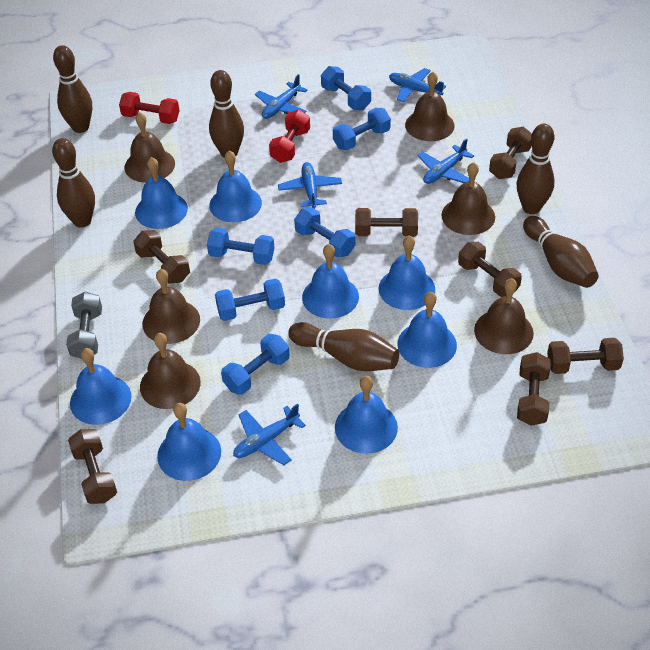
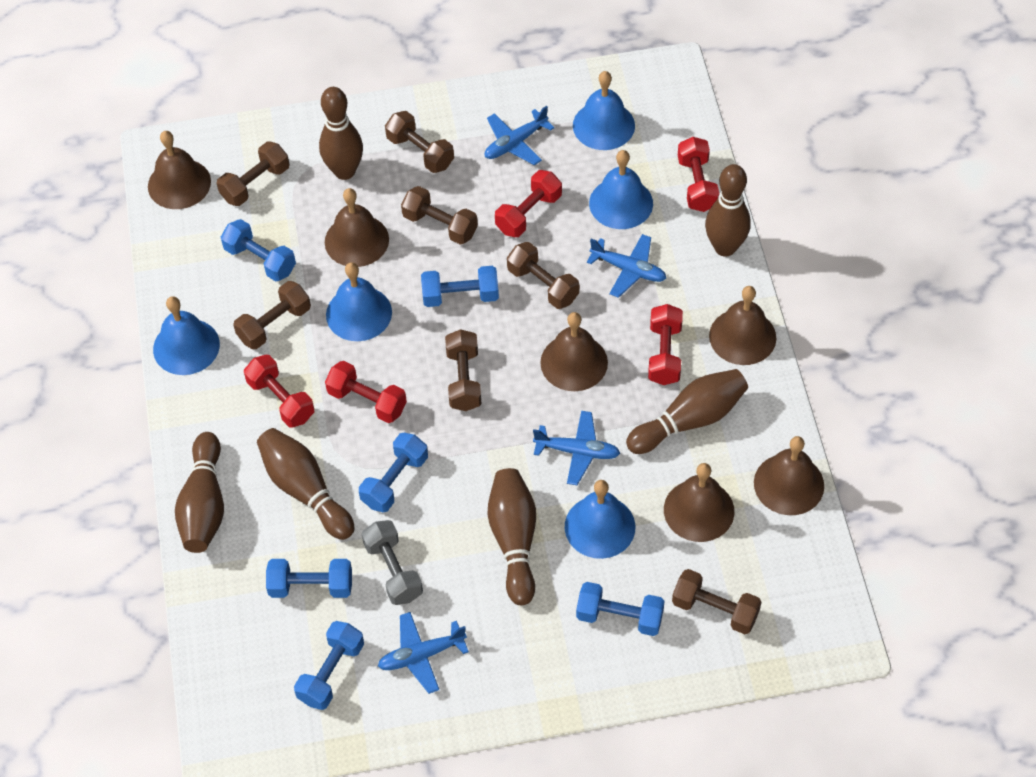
blue bell: [70,348,131,425] [135,157,188,229] [157,403,221,481] [209,150,262,222] [302,244,359,319] [335,376,398,454] [378,235,435,310] [397,292,457,368] = 8 -> [153,296,220,375] [326,262,392,341] [565,480,635,559] [573,71,635,150] [589,150,653,229] = 5
blue plane: [233,404,306,465] [255,74,307,119] [278,162,342,208] [389,68,446,102] [417,138,474,184] = 5 -> [378,612,469,694] [485,106,554,165] [533,411,620,485] [587,234,666,298] = 4
red dumbbell: [119,92,180,124] [269,109,310,163] = 2 -> [244,355,314,428] [325,361,407,423] [495,170,562,237] [648,304,683,385] [678,137,719,212] = 5

